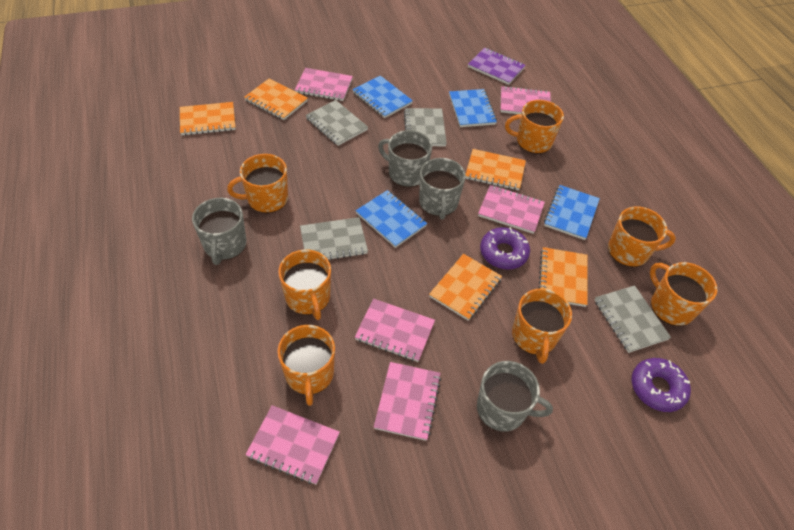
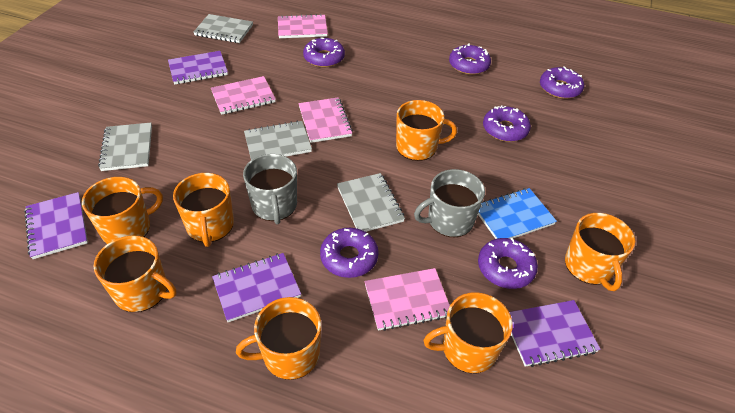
blue notebook: [352,76,413,118] [356,190,427,248] [449,89,497,127] [544,185,600,240] = 4 -> [478,188,557,239] = 1
grey mug: [192,198,246,265] [378,130,432,187] [419,158,466,219] [477,361,553,432] = 4 -> [243,154,297,224] [414,169,485,237] = 2
orange notebook: [180,102,236,136] [244,79,308,120] [429,254,502,321] [465,149,526,190] [538,247,588,307] = 5 -> none = 0
pink notebook: [245,405,340,485] [295,68,353,101] [355,299,435,362] [374,362,441,441] [478,185,545,234] [500,86,551,114] = 6 -> [211,76,276,115] [278,14,328,38] [298,98,353,143] [364,268,450,331] = 4
purple donut: [480,227,530,270] [632,358,691,412] = 2 -> [303,37,345,67] [320,228,379,278] [449,43,491,75] [478,238,538,289] [483,105,531,142] [540,66,584,99] = 6
purple notebook: [468,48,526,85] = 1 -> [24,192,88,259] [168,51,228,85] [212,253,301,322] [509,300,600,367] = 4

